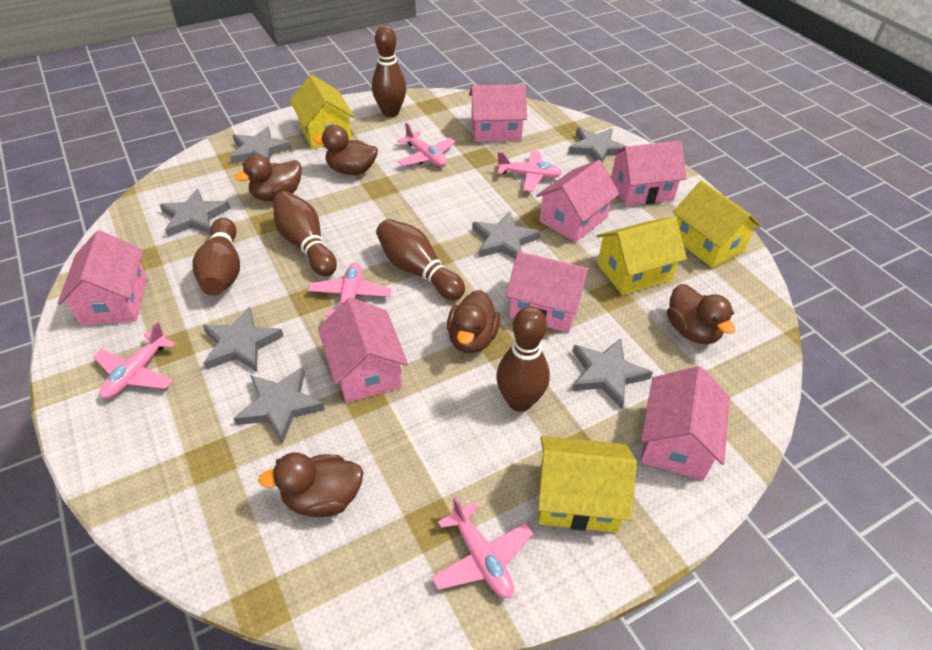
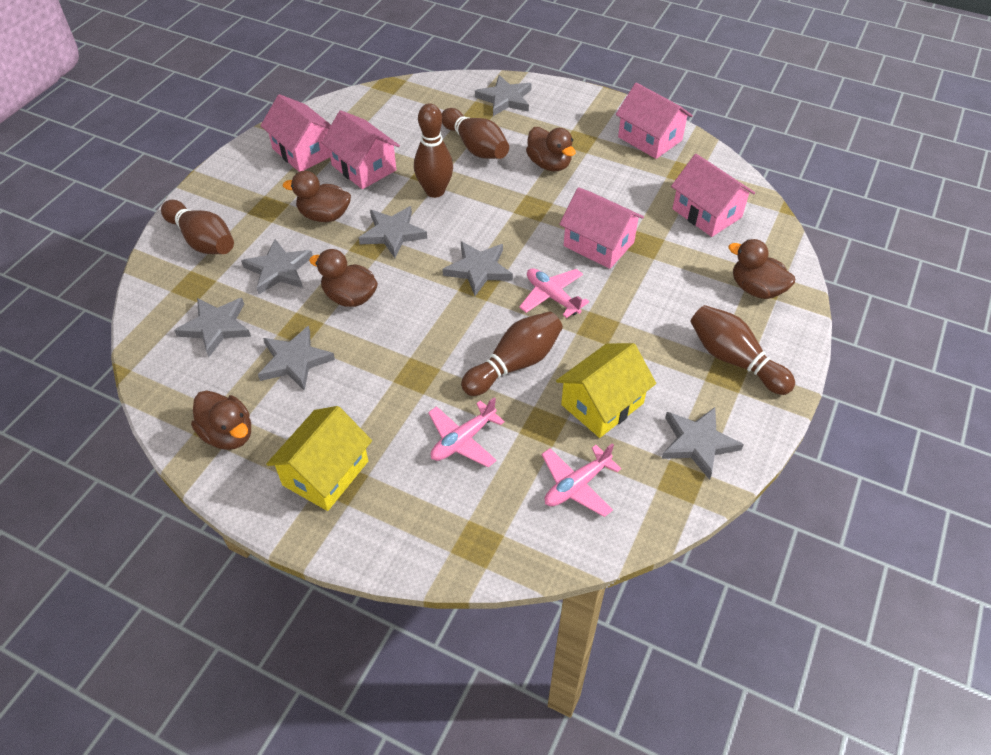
pink house: [57,230,147,326] [318,297,408,403] [469,84,527,142] [506,252,590,333] [536,160,619,242] [611,141,687,206] [641,366,730,480] = 7 -> [260,94,331,172] [321,110,400,189] [559,187,644,269] [616,83,693,159] [671,154,755,237] = 5
pink plane: [93,322,176,399] [308,263,392,317] [397,122,455,167] [431,496,533,598] [497,150,562,192] = 5 -> [428,397,505,467] [519,268,589,318] [542,443,621,517] = 3
yellow house: [290,75,354,149] [538,436,637,533] [597,217,687,295] [672,181,762,268] = 4 -> [266,406,372,511] [556,343,656,438] = 2

